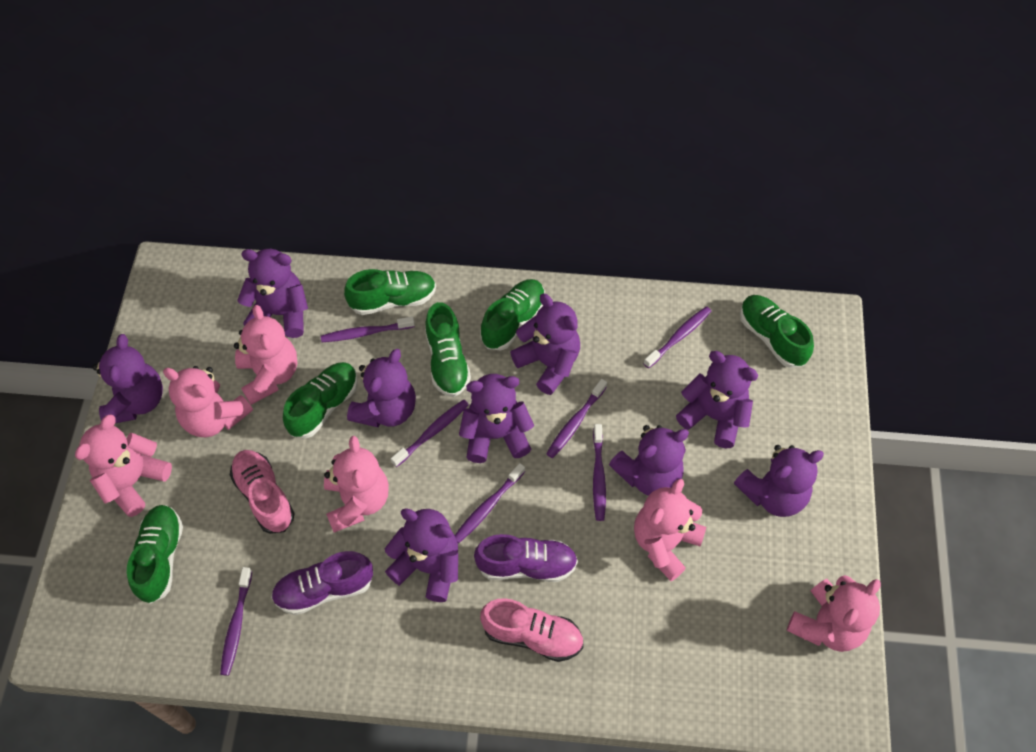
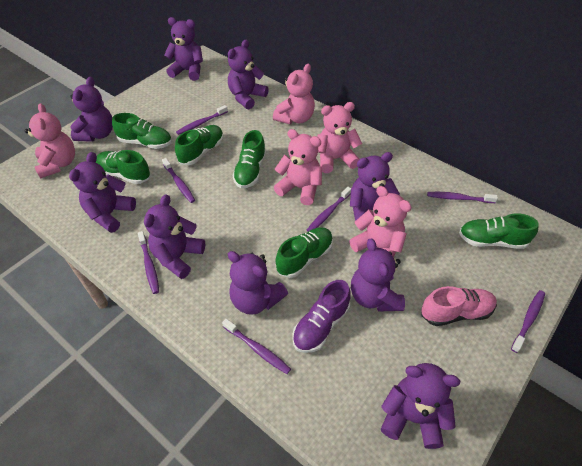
pink shoe: [230,450,295,534] [480,598,584,662] = 2 -> [421,286,497,326] = 1
pink teddy bear: [75,414,172,517] [163,366,253,437] [234,305,298,405] [324,436,389,533] [634,479,706,581] [786,575,881,652] = 6 -> [24,103,75,179] [273,64,315,124] [274,129,322,205] [317,102,362,173] [349,186,412,257] = 5
purple shoe: [271,551,373,615] [474,534,578,582] = 2 -> [292,280,351,353] = 1

